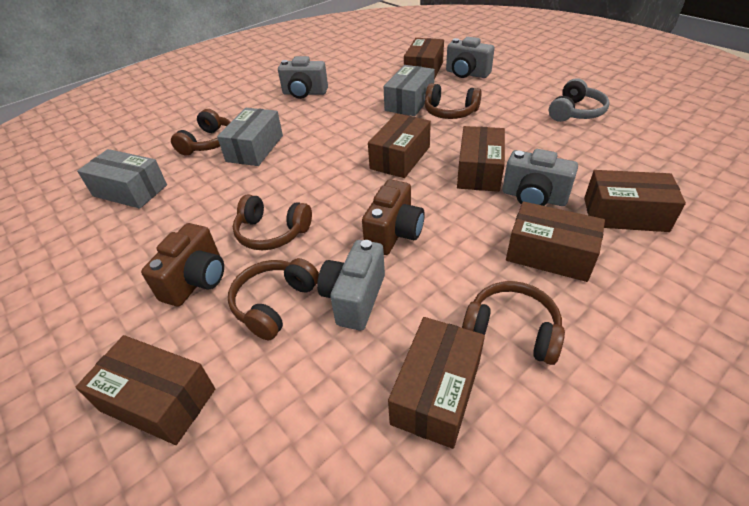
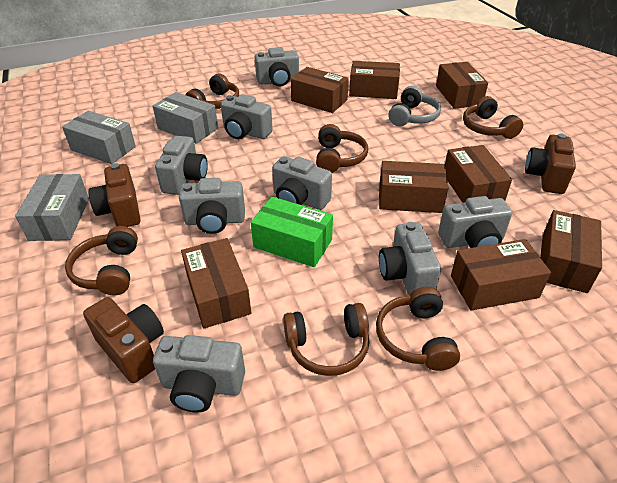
brown box: [76,335,215,445] [368,113,431,178] [388,317,485,449] [404,38,444,80] [457,126,505,192] [506,202,605,282] [584,170,686,232] = 7 -> [181,238,251,328] [291,67,349,113] [349,61,400,99] [379,161,448,213] [436,62,488,109] [445,145,512,203] [451,239,551,310] [541,210,602,293] = 8
brown camera: [141,223,224,307] [362,179,425,255] = 2 -> [83,297,164,383] [88,163,140,227] [525,133,576,194] = 3
brown headphones: [171,109,231,156] [228,258,319,340] [233,194,312,250] [424,83,482,119] [462,281,565,365] = 5 -> [65,226,138,295] [186,73,239,109] [283,303,370,376] [316,124,368,173] [376,287,460,371] [463,96,523,139] = 6
green box: none = 0 -> [251,197,333,267] = 1
grey camera: [278,56,328,99] [317,240,385,330] [446,37,494,78] [502,149,578,206] = 4 -> [153,335,245,413] [155,136,208,195] [179,178,245,234] [221,94,273,140] [255,47,299,86] [272,156,332,210] [379,222,441,295] [438,196,512,248] = 8

